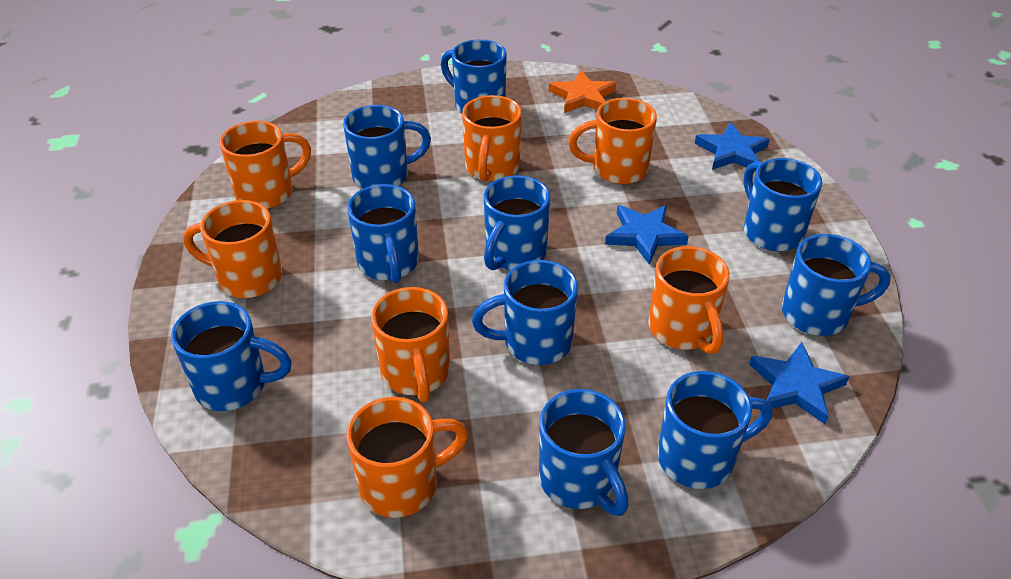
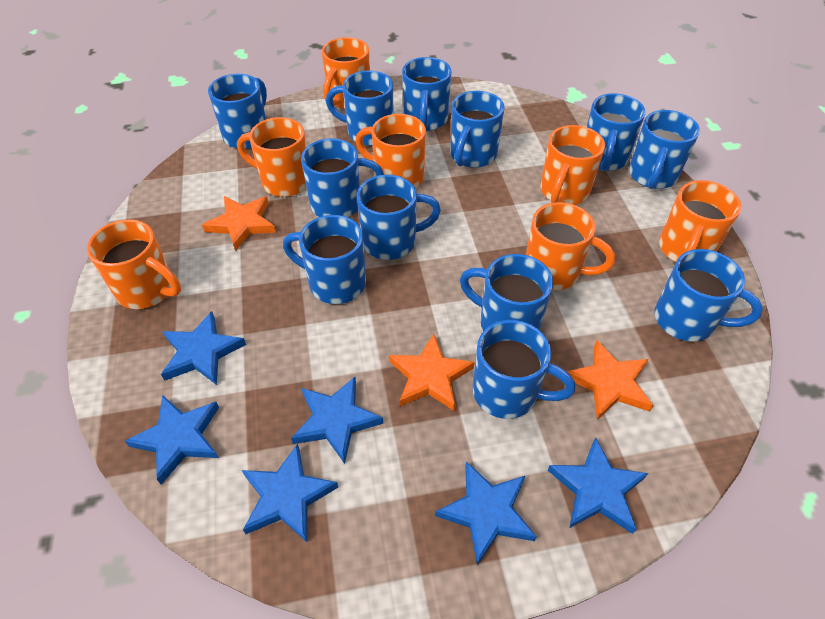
blue mug: [171,301,292,411] [343,105,431,189] [347,184,419,283] [441,39,507,114] [472,260,578,365] [484,175,550,270] [539,389,629,516] [657,371,772,489] [744,158,822,251] [782,234,891,336] = 10 -> [208,74,267,149] [283,215,366,304] [301,138,384,217] [326,71,393,146] [357,175,441,260] [402,57,452,131] [450,91,504,168] [460,254,553,331] [473,320,576,419] [587,93,646,171] [629,110,700,189] [654,249,763,342] = 12
blue star: [605,205,689,265] [695,122,770,170] [749,342,850,424] = 3 -> [125,395,219,484] [161,311,246,385] [242,444,338,542] [291,377,383,464] [435,462,537,565] [548,437,648,534] = 6
orange star: [549,70,616,113] = 1 -> [202,196,276,251] [389,334,475,411] [566,340,654,420] = 3

